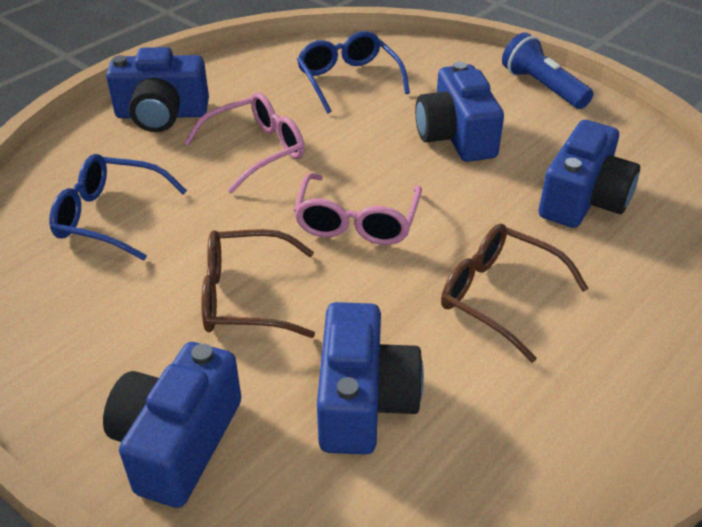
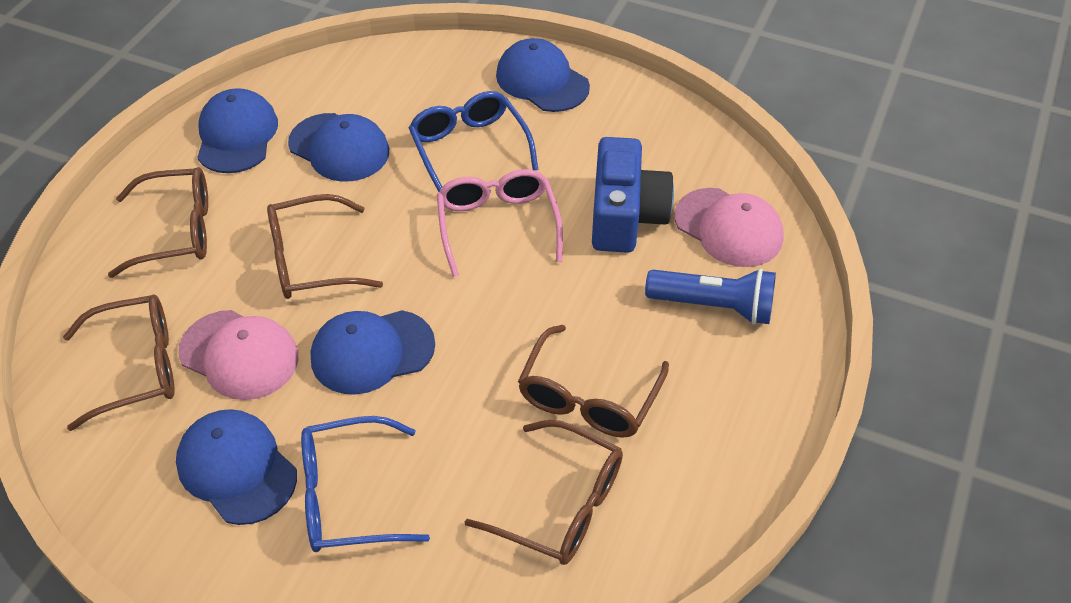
blue camera: [103,342,241,508] [106,47,209,132] [317,302,424,455] [415,62,504,162] [538,120,640,228] = 5 -> [592,137,674,253] = 1
blue cap: none = 0 -> [176,409,297,525] [197,88,278,173] [288,113,389,182] [311,310,435,395] [496,38,590,112] = 5
brown glasses: [201,229,315,338] [441,224,589,363] = 2 -> [63,295,175,431] [108,167,208,278] [267,194,383,299] [465,420,623,565] [518,325,669,438] = 5
pink cap: none = 0 -> [178,310,298,400] [674,188,784,267] = 2
pink glasses: [184,92,305,193] [294,173,422,245] = 2 -> [437,169,563,277] = 1

